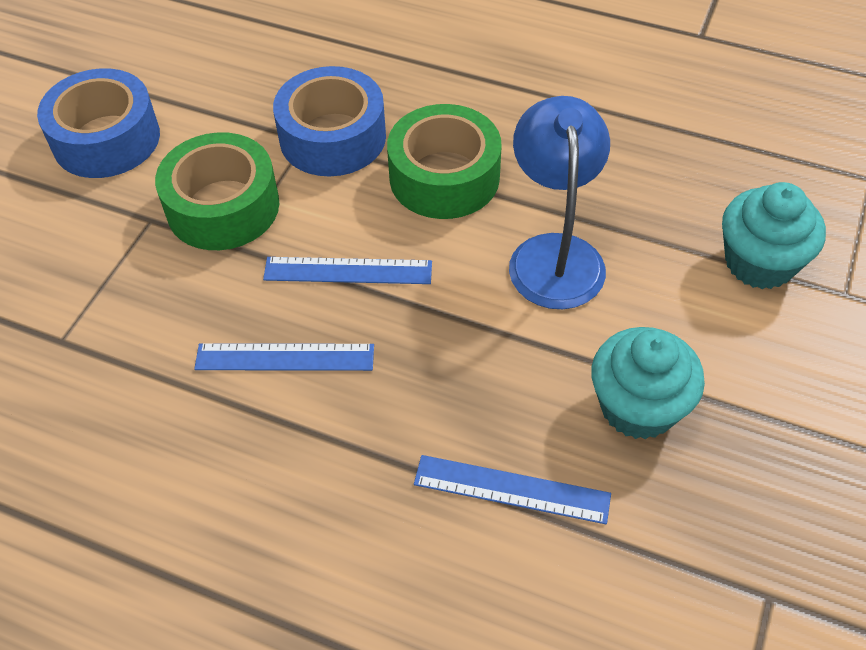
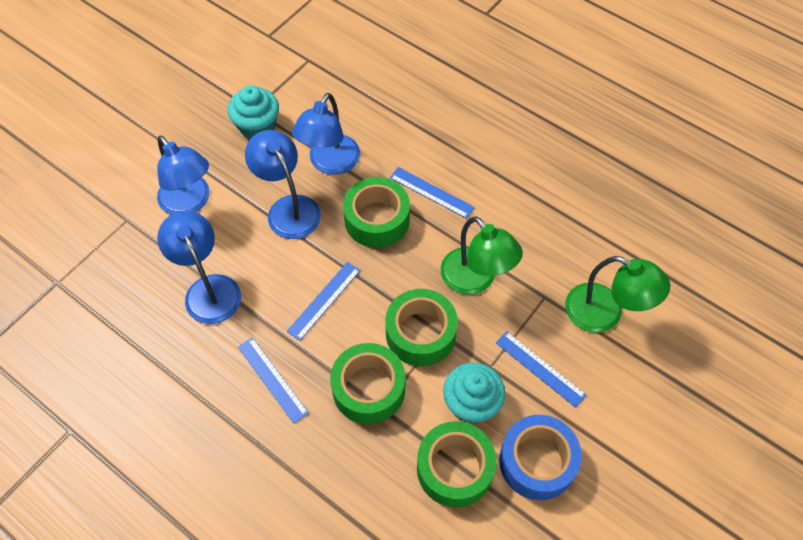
blue lamp: [509,96,610,309] = 1 -> [157,135,210,215] [157,211,241,324] [245,130,321,239] [292,93,360,175] = 4
blue ruler: [194,343,374,371] [263,257,432,284] [414,455,611,524] = 3 -> [238,337,309,424] [287,262,361,341] [390,167,475,219] [496,331,587,408] = 4
blue tape: [37,68,160,178] [273,66,386,176] = 2 -> [499,415,582,500] = 1
green lamp: none = 0 -> [441,216,523,295] [565,256,670,333] = 2
green tape: [155,132,279,250] [387,104,502,219] = 2 -> [330,343,405,424] [343,177,410,248] [385,289,458,366] [417,421,496,508] = 4

